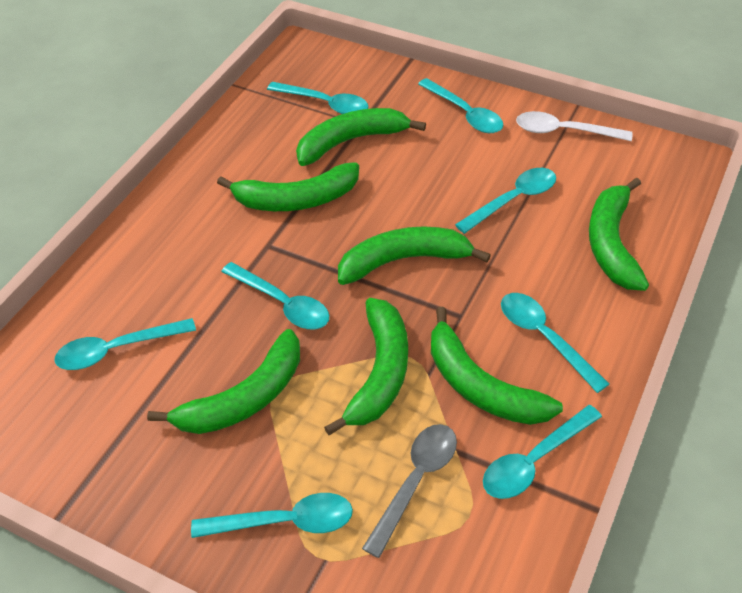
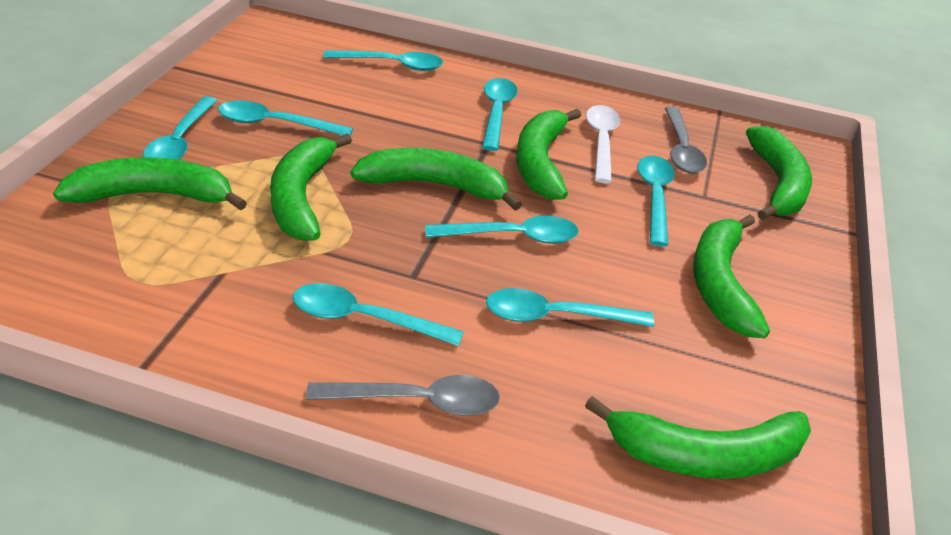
grey spoon: [362,424,457,558] = 1 -> [306,375,500,416] [665,106,707,173] = 2

